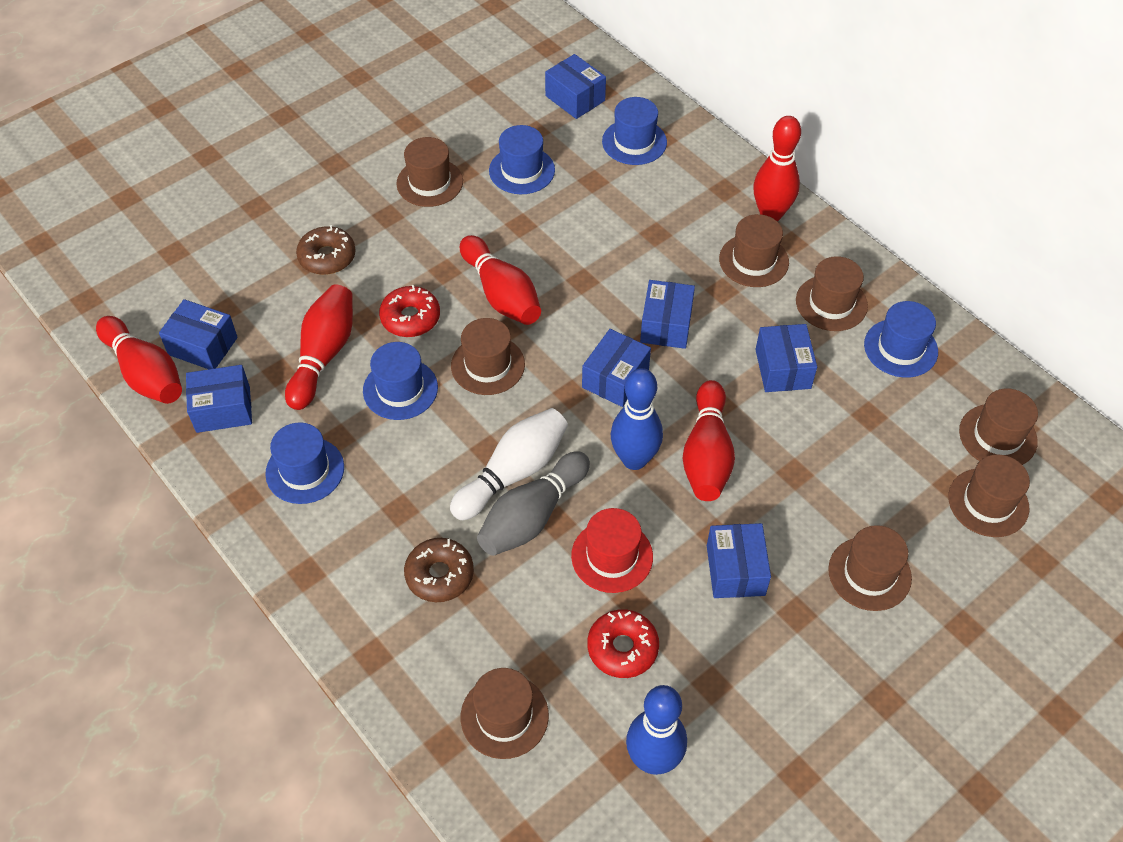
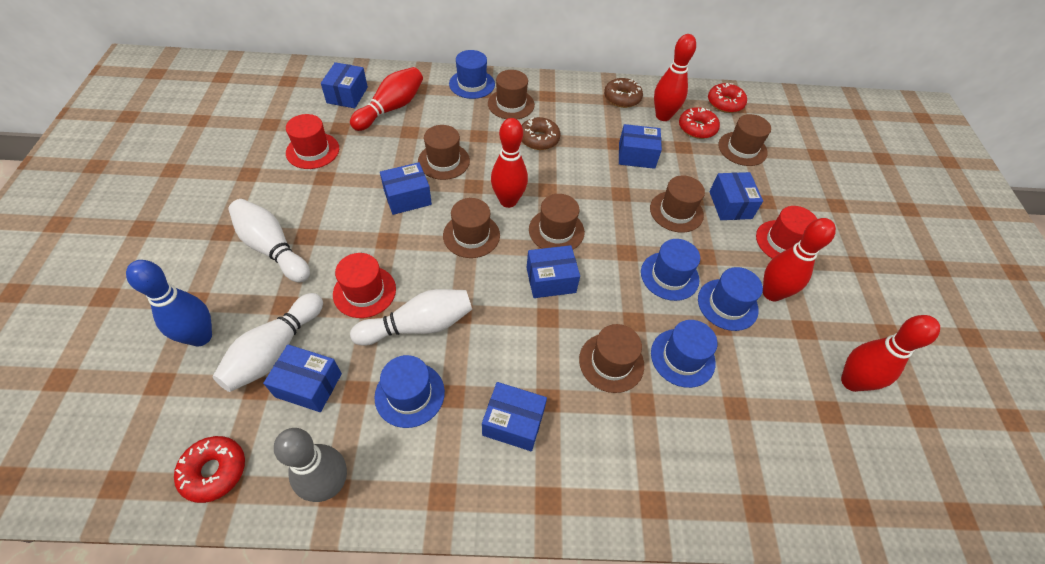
blue bowling pin: [611,368,663,470] [626,685,687,775] = 2 -> [126,260,212,346] = 1
brown hat: [396,137,463,207] [451,318,525,395] [461,668,549,759] [719,214,789,287] [796,256,868,331] [828,525,912,611] [948,455,1030,537] [959,388,1038,465] = 8 -> [418,125,470,180] [443,198,500,258] [488,70,535,119] [529,194,585,249] [579,324,644,393] [650,176,705,233] [718,114,771,166] = 7
red donut: [379,285,440,337] [587,609,659,678] = 2 -> [174,436,245,503] [679,107,720,139] [708,83,747,113] = 3
red hat: [571,508,653,593] = 1 -> [286,114,339,169] [333,253,396,318] [756,206,817,259] = 3
white bowling pin: [450,408,568,520] = 1 -> [212,293,323,392] [229,199,310,283] [350,289,472,346] = 3

